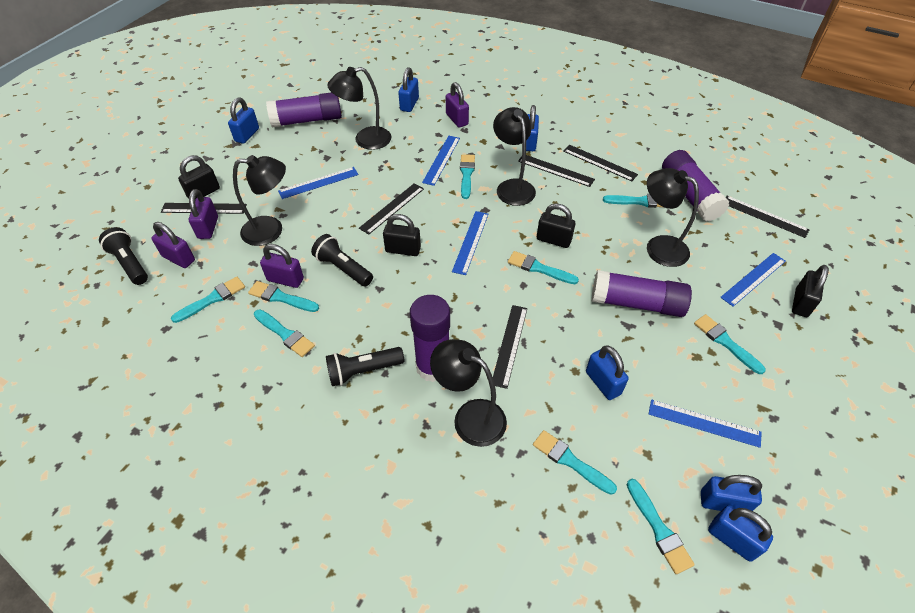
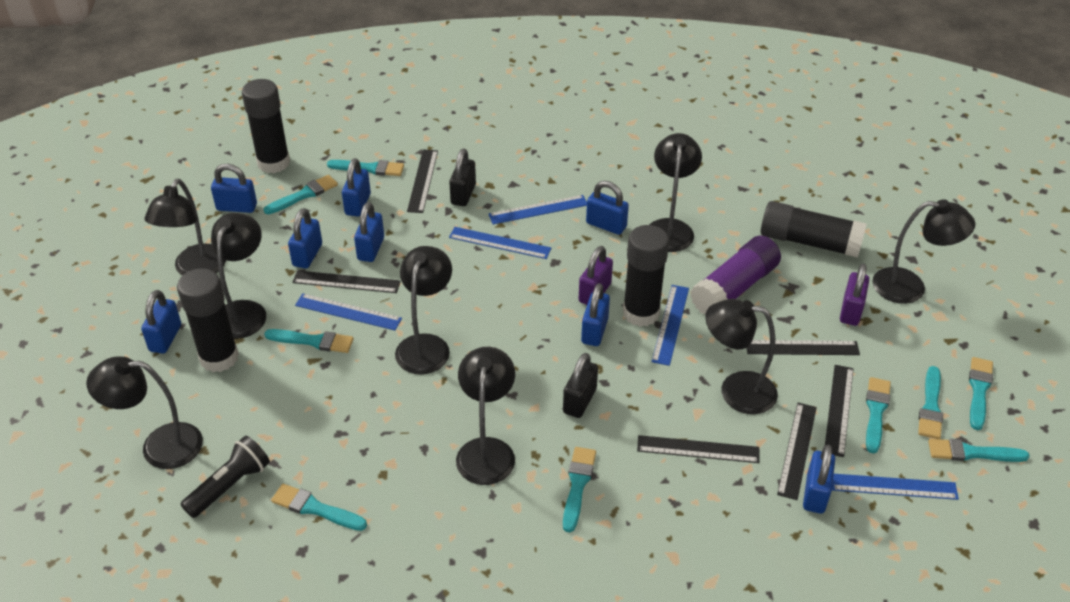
black flashlight: [99,227,148,285] [311,234,373,286] [326,347,404,386] = 3 -> [181,436,270,518] = 1
black glue stick: none = 0 -> [177,268,239,372] [242,79,290,173] [623,225,669,327] [761,201,867,258] = 4
black lamp: [233,155,286,246] [327,67,391,150] [430,339,507,447] [493,107,536,206] [647,168,699,267] = 5 -> [86,356,203,469] [144,179,226,276] [211,213,266,339] [395,246,452,375] [456,347,515,485] [649,133,702,252] [705,299,778,414] [872,199,975,304] = 8
black padlock: [178,155,220,200] [383,214,421,256] [537,204,575,248] [792,265,829,317] = 4 -> [449,149,476,206] [563,353,598,418] = 2
blue padlock: [228,97,259,144] [398,67,419,112] [526,105,539,151] [586,345,629,400] [701,475,762,511] [708,505,773,562] = 6 -> [141,290,181,354] [211,164,257,213] [288,208,322,268] [342,158,371,217] [354,202,384,262] [581,283,610,346] [586,181,629,235] [803,444,835,514] = 8
purple glue stick: [266,92,342,127] [410,295,450,382] [592,270,692,317] [662,150,729,221] = 4 -> [690,236,781,315] = 1
purple padlock: [152,222,195,268] [189,189,218,239] [260,244,304,288] [446,82,469,127] = 4 -> [579,246,613,305] [840,264,869,326] = 2

